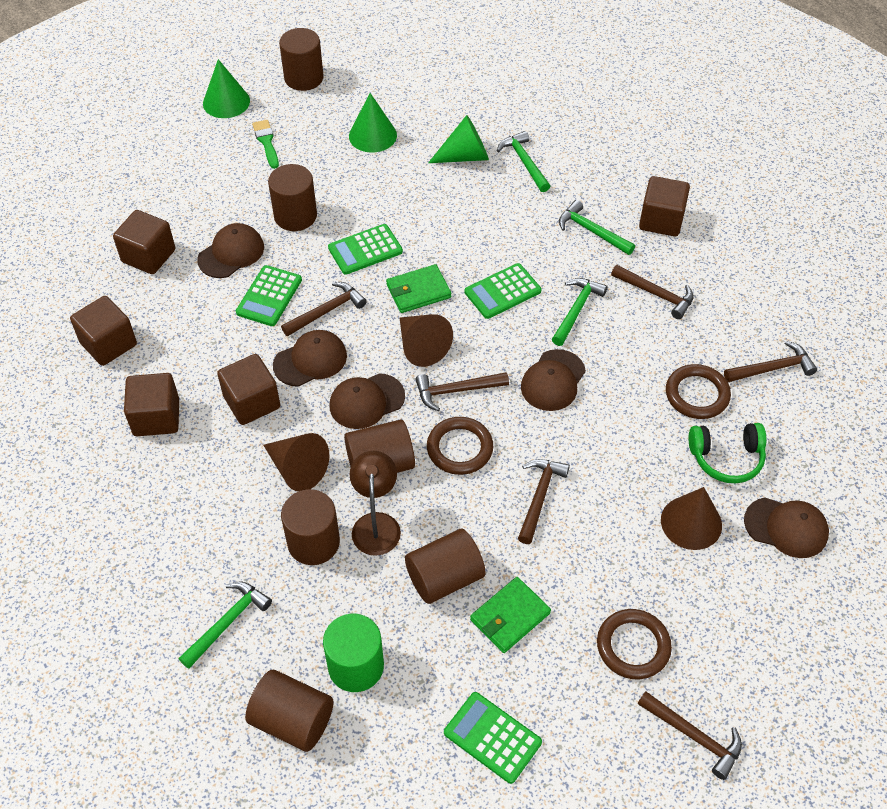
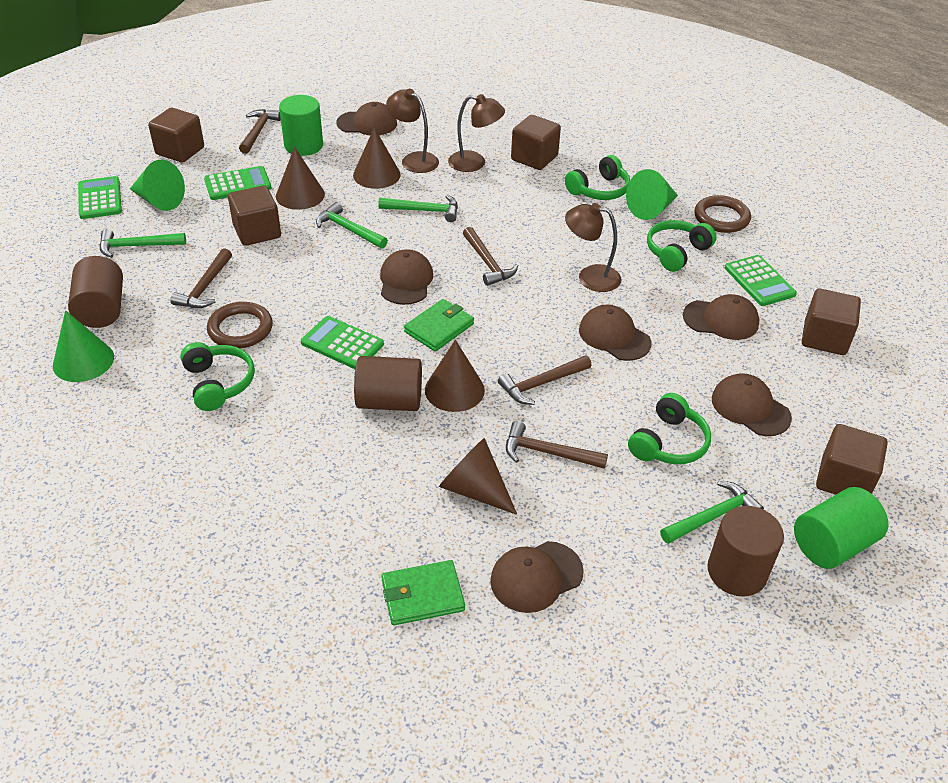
brown cap: [197,223,264,278] [273,330,347,387] [330,373,405,429] [521,349,586,411] [744,497,829,558] = 5 -> [336,102,397,135] [380,249,433,305] [490,541,584,613] [579,305,651,361] [683,294,759,340] [712,373,792,436] = 6
brown cone: [263,433,329,491] [400,314,453,367] [661,487,722,550] = 3 -> [276,147,325,210] [353,127,401,189] [425,340,485,412] [439,438,517,515] = 4
brown cylinder: [245,670,334,752] [268,164,317,231] [279,28,323,91] [281,489,340,565] [344,420,415,473] [405,529,486,604] = 6 -> [68,256,123,328] [354,356,422,411] [707,506,784,596] = 3
brown hammer: [281,282,367,336] [415,372,509,411] [518,459,570,544] [611,265,694,319] [638,691,742,780] [724,341,817,382] = 6 -> [170,248,232,308] [239,109,281,154] [463,227,518,286] [498,355,592,405] [506,421,608,469] = 5
brown lamp: [349,451,401,556] = 1 -> [386,89,439,173] [448,94,505,172] [565,203,621,292] = 3
brown ring: [427,417,493,475] [597,609,672,679] [666,364,731,419] = 3 -> [207,302,273,348] [694,195,751,233] = 2
green brush: [252,120,279,169] = 1 -> none = 0
green cylinder: [323,614,384,692] = 1 -> [279,95,323,156] [794,487,888,569] = 2
green headphones: [689,423,766,483] = 1 -> [180,342,255,411] [565,155,630,200] [628,393,711,464] [647,220,717,272] = 4

